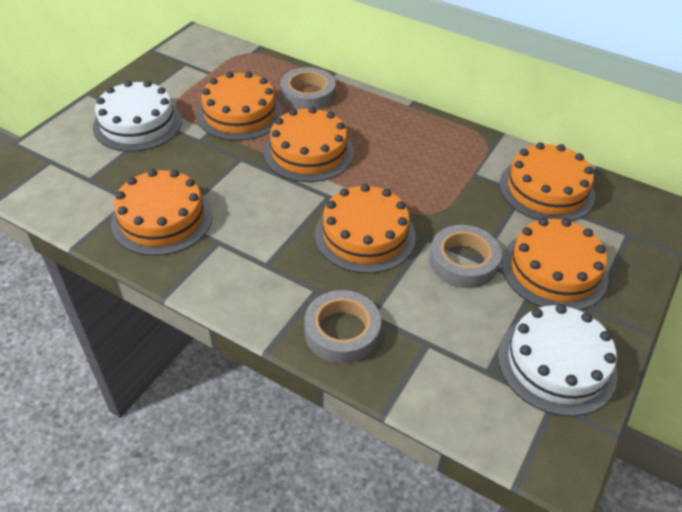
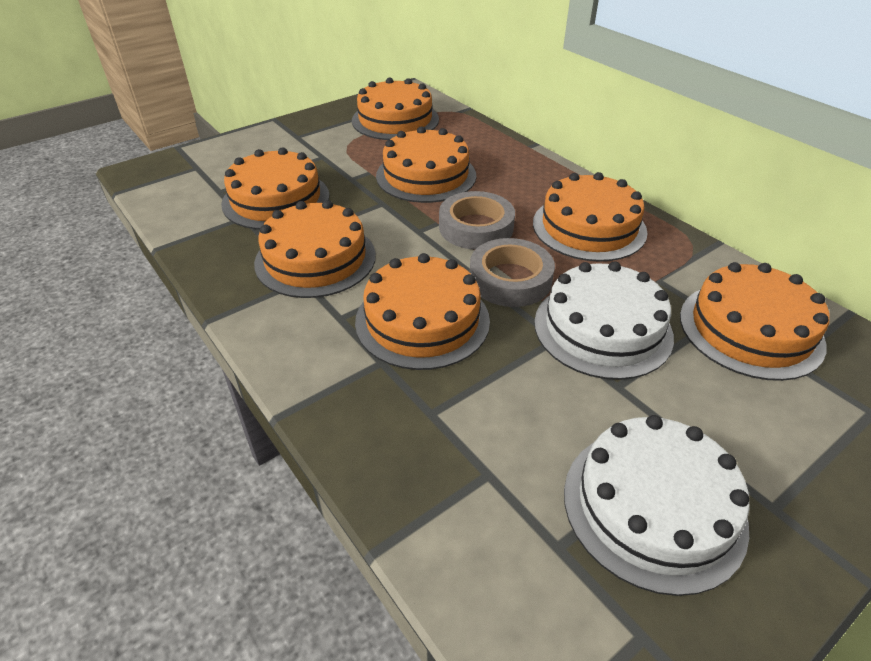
grey tape: [280,67,336,110] [304,290,381,363] [429,225,502,288] = 3 -> [439,191,515,249] [470,238,555,307] = 2
orange cake: [111,169,213,256] [197,72,283,141] [264,107,354,182] [315,184,416,273] [500,142,595,221] [502,218,608,310] = 6 -> [221,147,329,230] [254,200,376,298] [352,78,439,140] [355,253,490,370] [376,126,476,203] [533,172,647,262] [680,262,829,381] = 7

